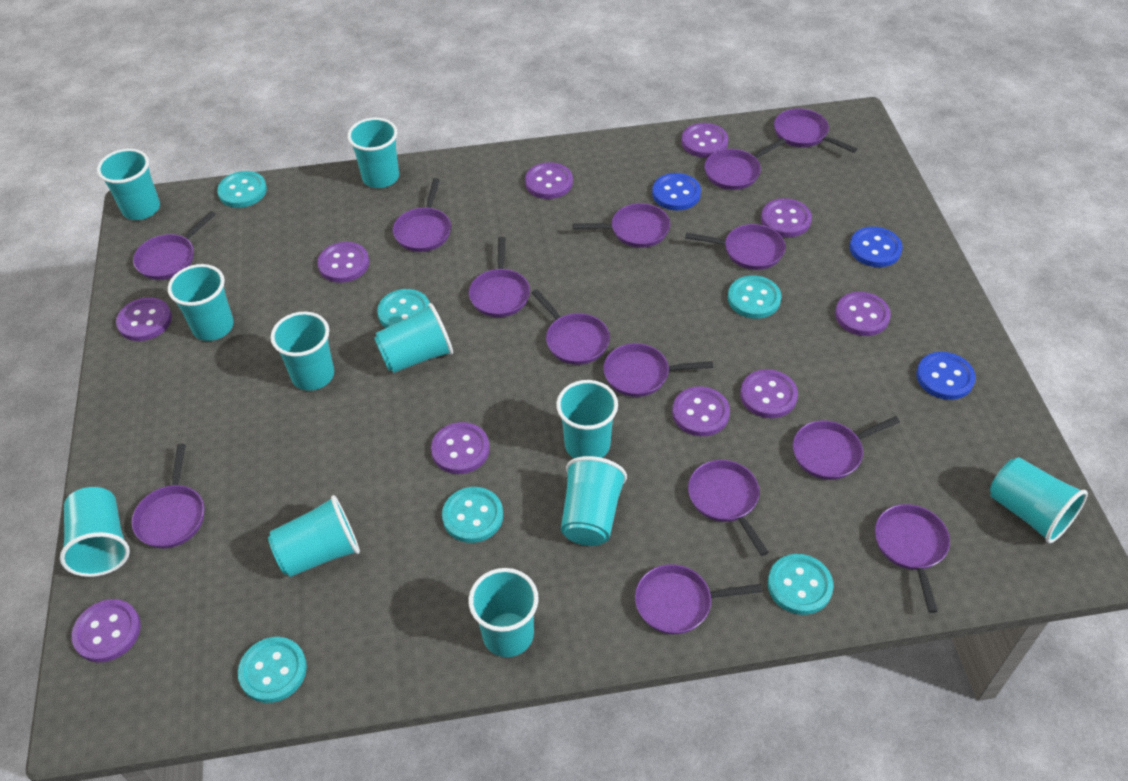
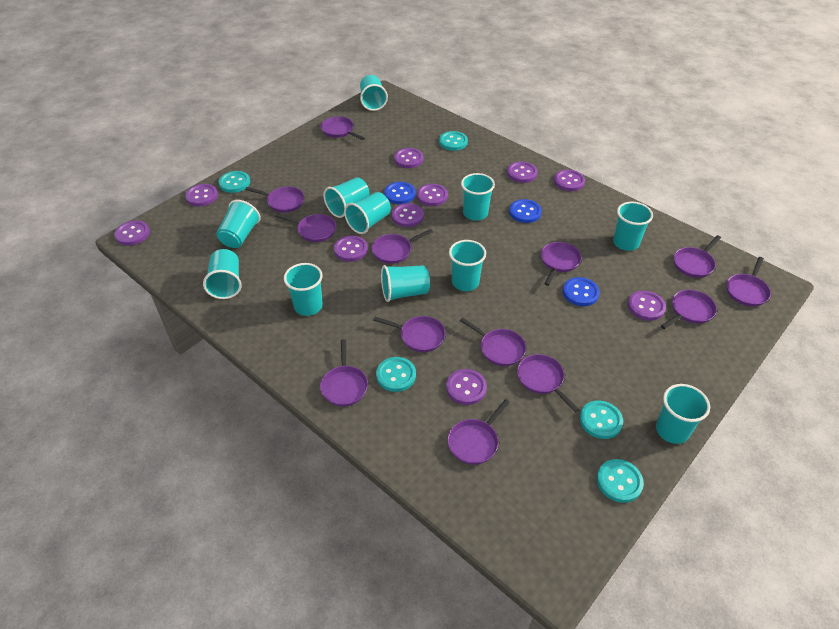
purple pan: [132,444,204,548] [133,211,216,280] [393,178,451,252] [469,237,530,317] [532,289,610,365] [572,203,670,248] [603,343,713,397] [635,564,762,634] [685,224,785,270] [688,460,769,556] [704,138,786,190] [774,109,857,153] [793,416,900,480] [875,504,950,613] = 14 -> [245,187,304,213] [275,213,336,242] [320,339,368,406] [321,116,365,140] [372,229,433,264] [373,316,446,352] [448,399,510,465] [460,317,526,366] [517,354,579,412] [541,242,582,286] [661,290,717,329] [674,235,721,278] [727,257,771,307] = 13
turquoise button: [217,171,267,208] [238,637,307,703] [377,289,430,328] [442,487,503,543] [728,275,781,319] [768,554,834,615] = 6 -> [219,171,250,193] [376,357,416,392] [439,131,468,151] [580,400,623,439] [597,459,644,503] = 5

